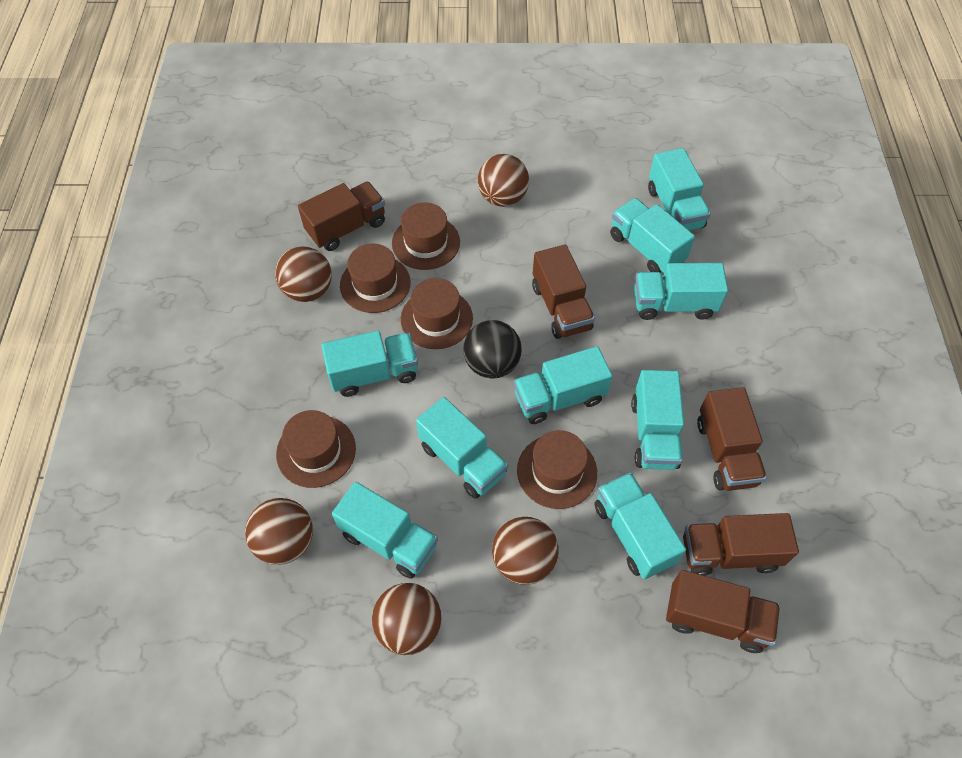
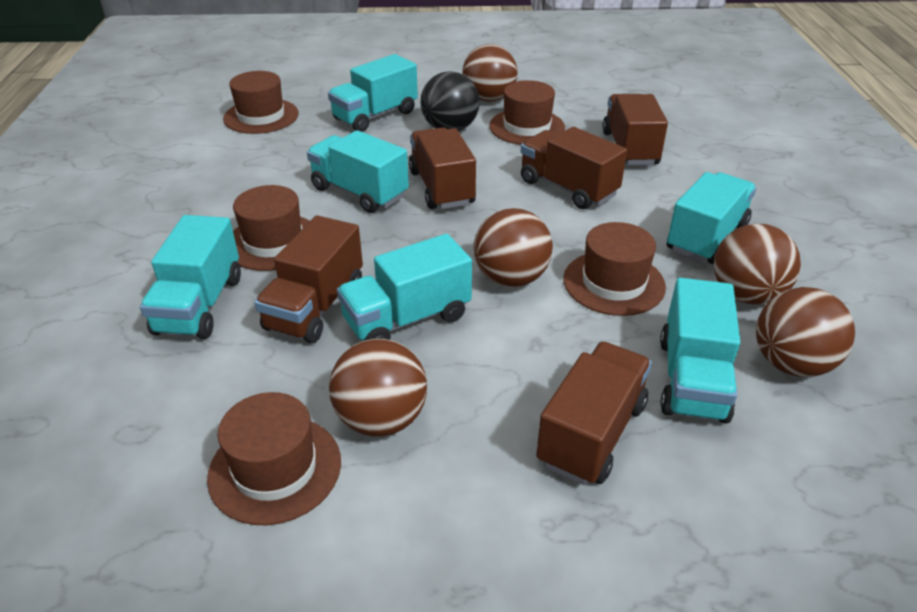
turquoise truck: [321,331,418,397] [332,482,438,579] [416,397,508,499] [514,346,612,424] [594,472,686,579] [610,198,695,273] [631,370,684,470] [634,263,728,320] [648,148,711,230] = 9 -> [140,215,241,339] [307,130,409,213] [328,54,418,132] [337,234,472,341] [660,278,740,424] [667,172,757,264] = 6

